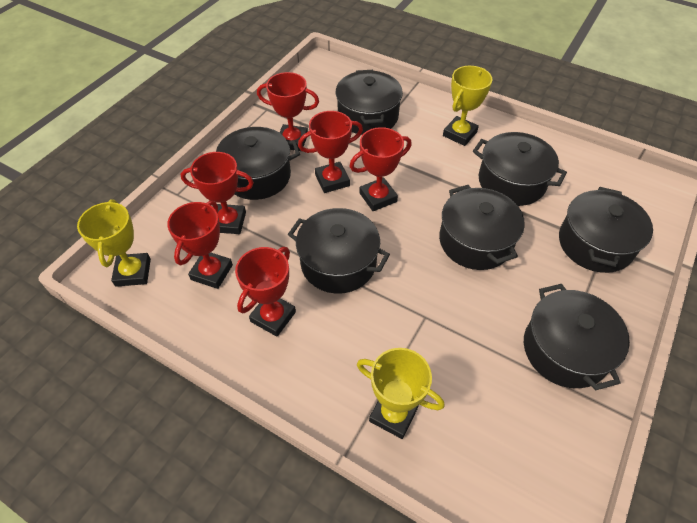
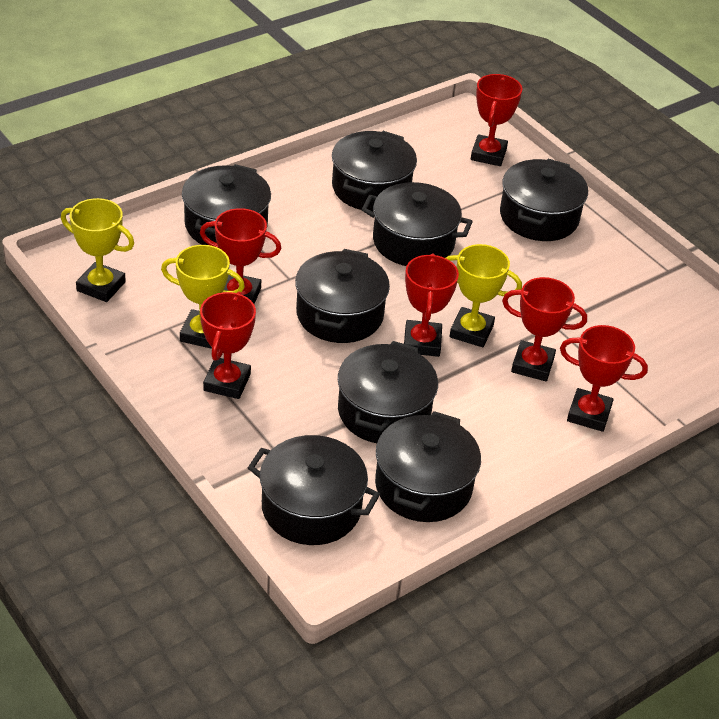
black pot: [216,127,300,200] [288,208,390,294] [336,70,403,135] [439,185,525,270] [473,132,567,206] [524,284,630,390] [559,187,653,273] = 7 -> [182,164,271,245] [248,435,380,545] [295,249,390,343] [332,131,417,211] [338,341,438,443] [361,182,473,266] [375,411,481,522] [500,159,588,241] = 8

